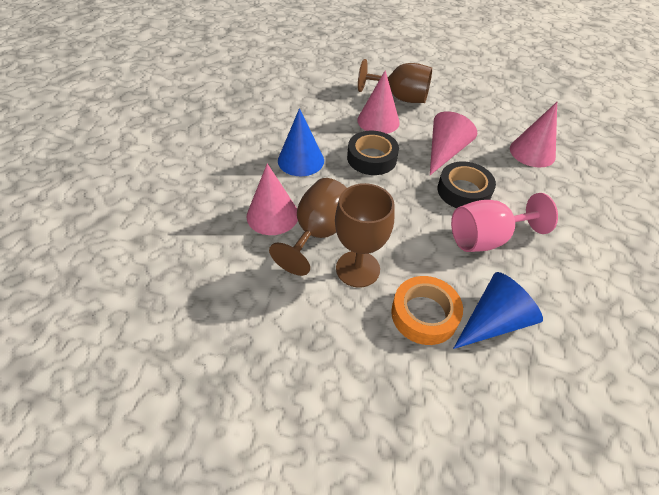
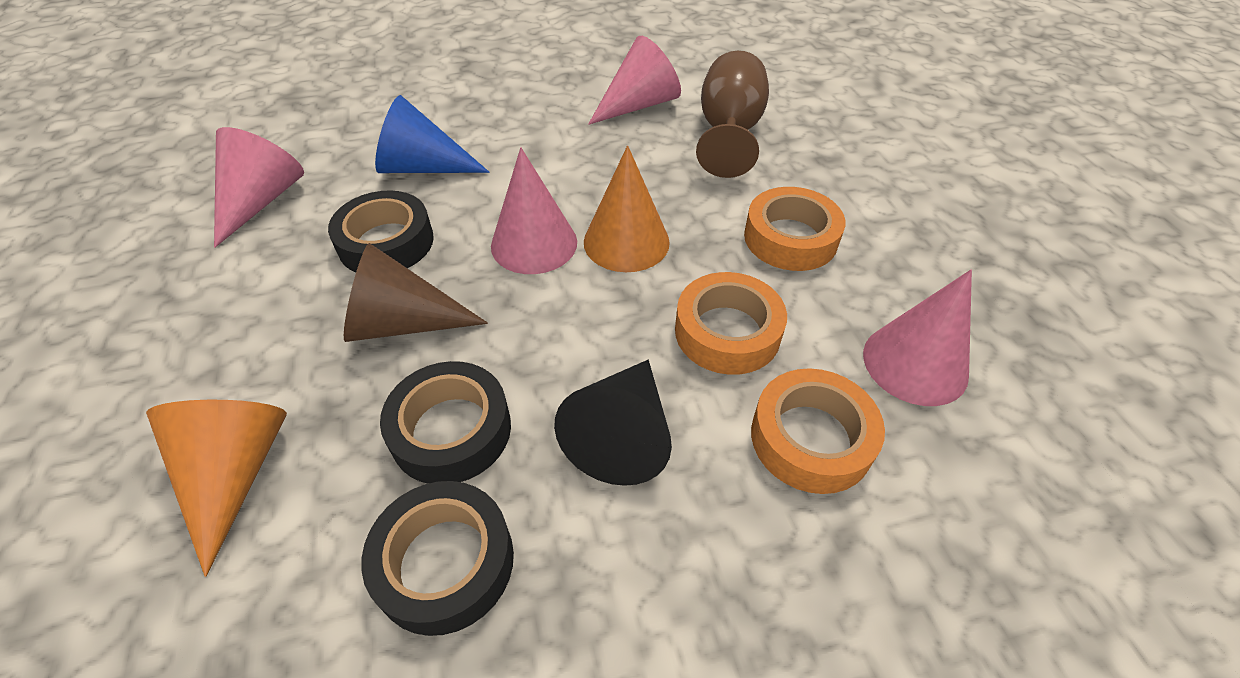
black cone: none = 0 -> [554,360,672,486] = 1
black tape: [347,131,399,175] [437,162,496,208] = 2 -> [328,190,434,272] [361,481,514,636] [380,361,511,484] = 3
blue cone: [278,108,324,176] [453,272,543,349] = 2 -> [375,95,490,173] = 1
brown cone: none = 0 -> [344,243,488,342] = 1
brown goblet: [269,178,347,276] [335,183,395,288] [358,59,432,103] = 3 -> [696,51,769,178] = 1
orange cone: none = 0 -> [146,400,287,577] [584,146,670,272] = 2
orange tape: [391,276,463,345] = 1 -> [675,272,787,375] [744,187,846,271] [751,368,885,494] = 3
pink goblet: [451,193,558,252] = 1 -> none = 0

